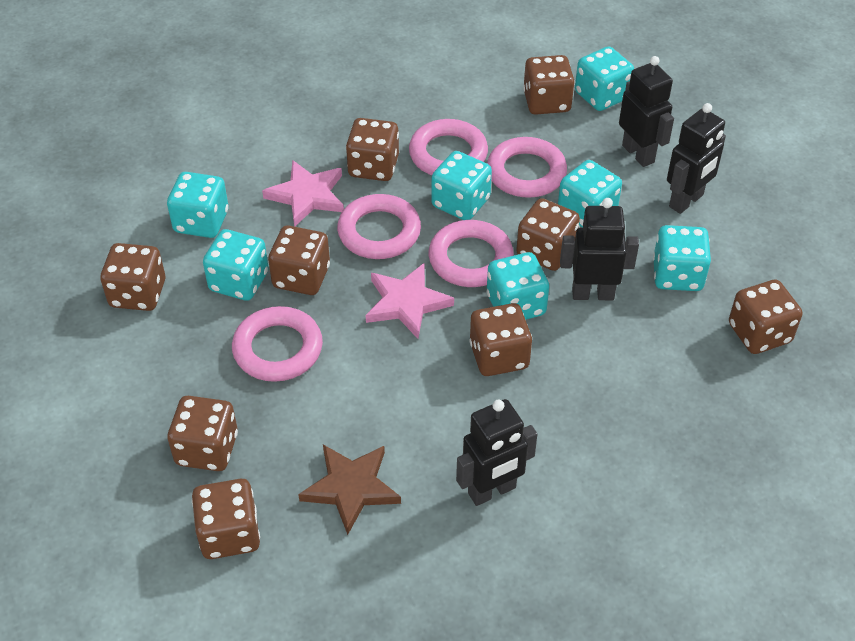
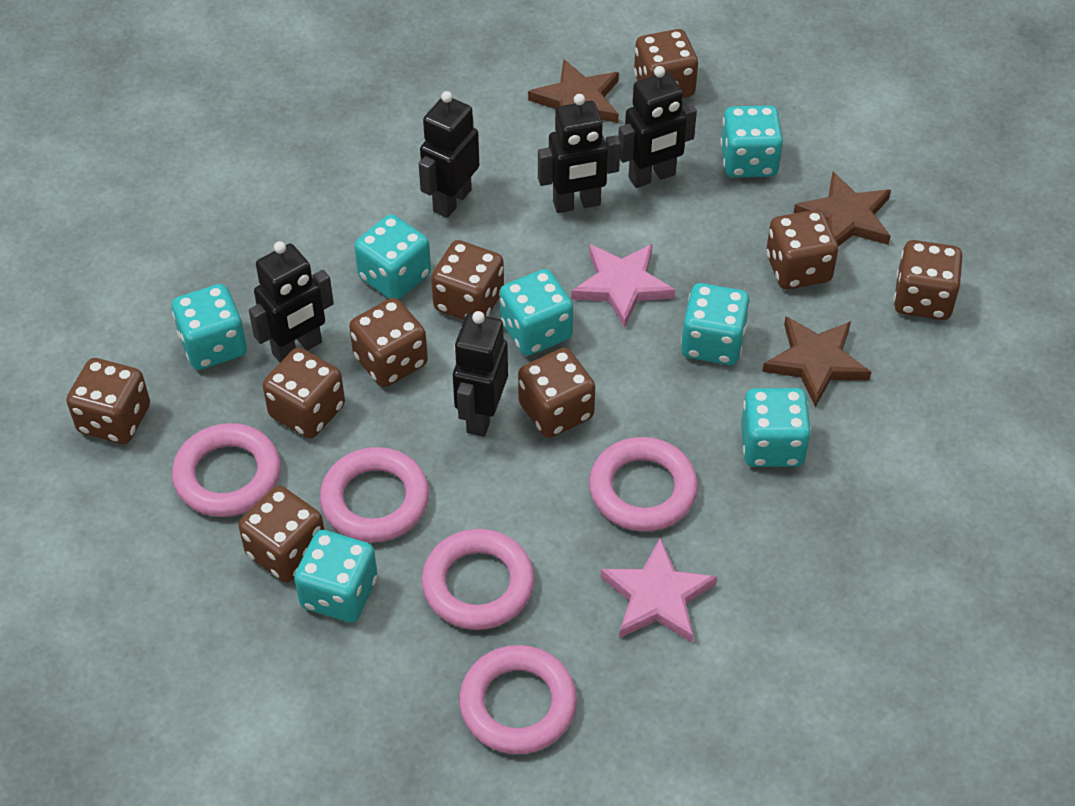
black robot: [456,399,537,506] [560,198,639,300] [619,56,674,167] [667,103,726,214] = 4 -> [249,241,334,362] [419,91,479,218] [453,311,508,437] [538,94,621,213] [618,66,697,188] = 5
brown star: [298,445,401,535] = 1 -> [528,59,619,123] [762,316,871,407] [794,172,891,246] = 3

